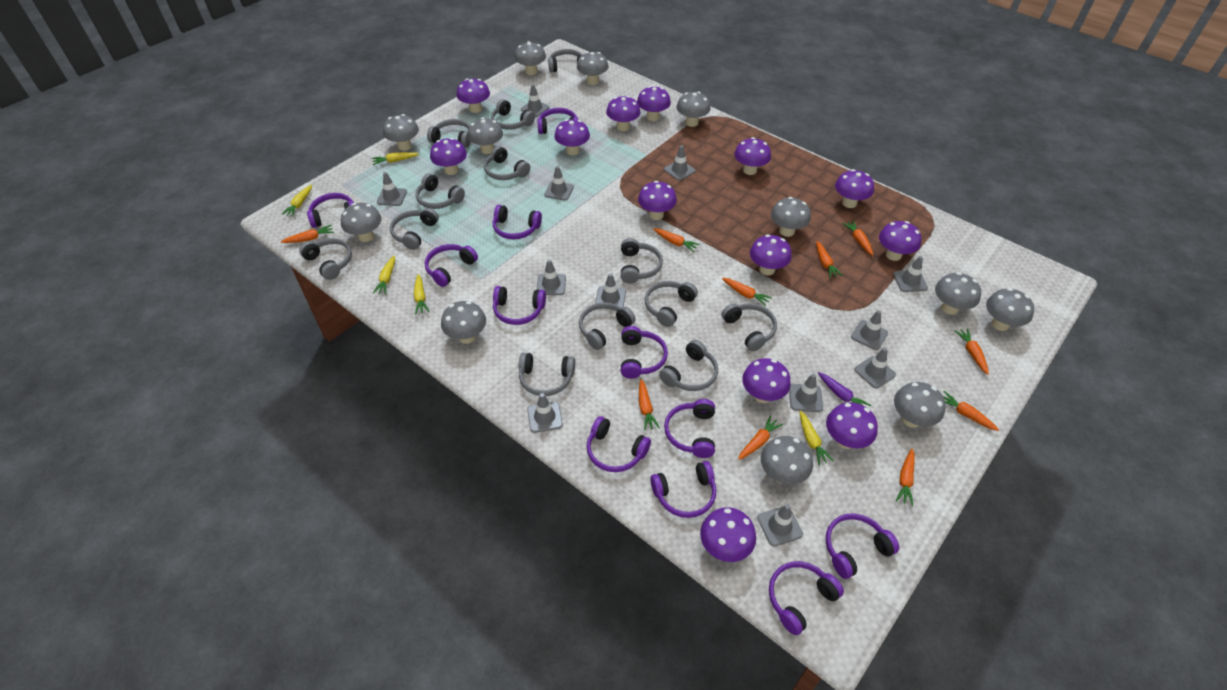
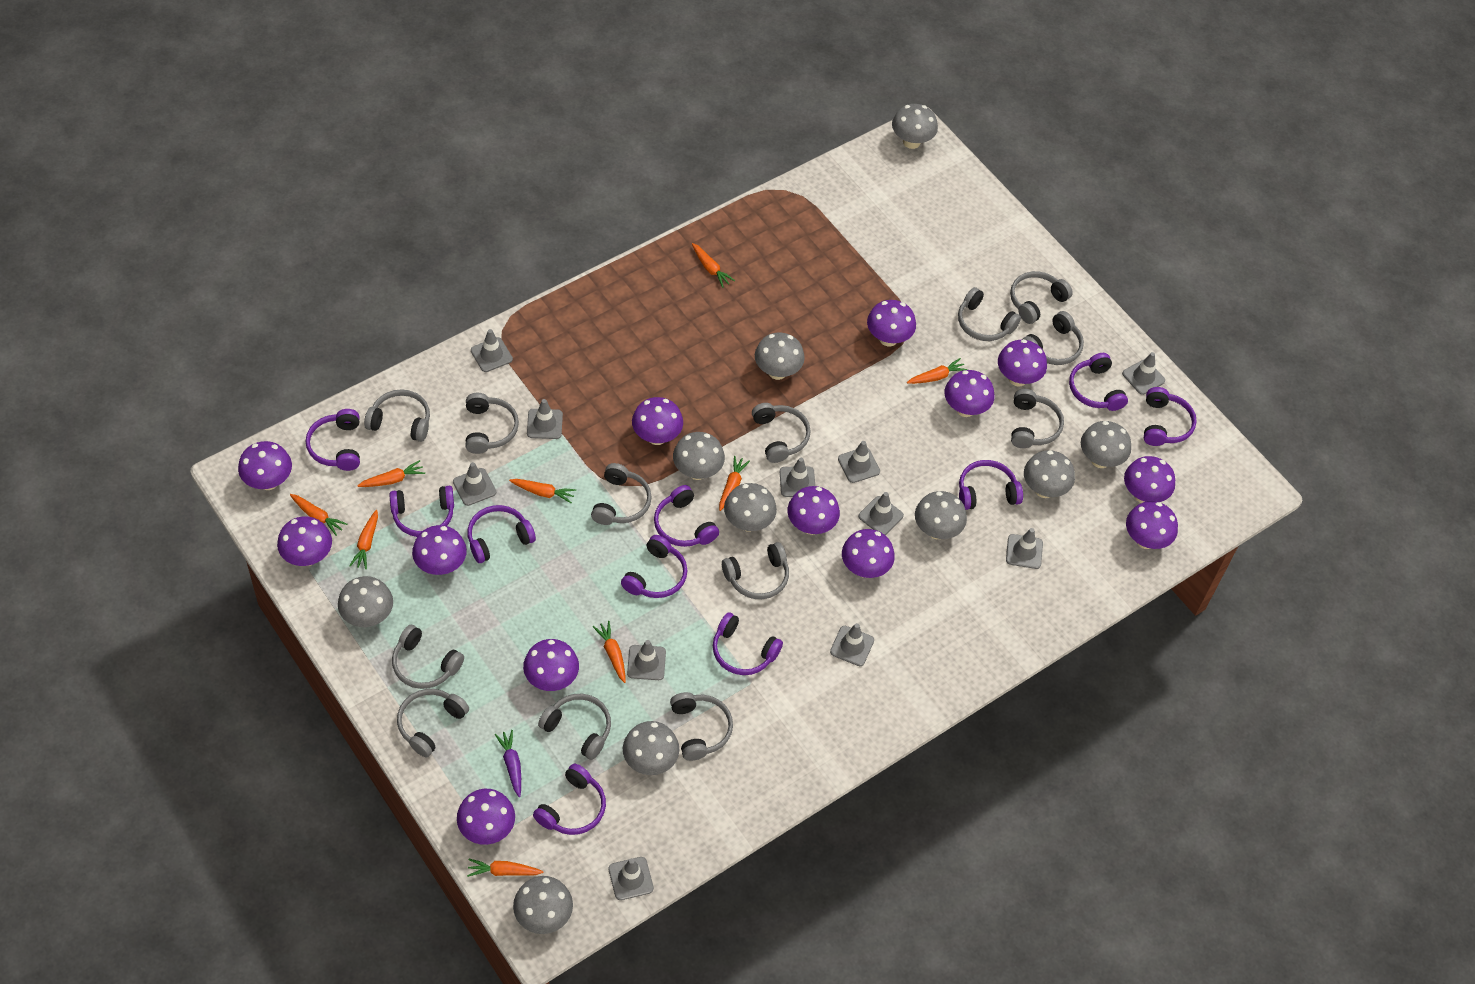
grey mushroom: [341,203,382,242] [383,114,419,151] [441,301,486,344] [468,117,503,154] [515,41,546,75] [577,51,609,85] [677,92,711,127] [761,436,813,485] [771,197,811,237] [894,382,946,428] [935,272,981,315] [986,288,1034,331] = 12 -> [338,576,393,627] [513,876,573,934] [623,721,679,775] [673,432,725,480] [724,483,777,532] [755,333,805,380] [892,104,938,149] [915,491,967,539] [1024,450,1075,498] [1081,421,1131,468] = 10
grey traffic cone: [377,172,407,206] [521,84,549,117] [527,393,563,433] [537,260,566,295] [544,166,574,201] [595,273,626,309] [664,145,695,180] [757,504,803,546] [789,374,823,412] [851,310,888,350] [854,348,896,388] [893,256,928,292] = 12 -> [453,462,496,506] [471,329,513,372] [527,399,563,439] [608,857,654,900] [627,640,666,680] [780,458,815,497] [830,623,874,666] [838,441,880,483] [858,492,904,535] [1006,528,1043,569] [1122,352,1165,395] = 11
orange carrot: [281,225,334,243] [639,379,660,430] [653,228,700,252] [722,278,772,306] [738,415,783,460] [816,241,843,278] [842,221,873,255] [896,449,915,506] [943,391,999,431] [955,328,989,375] = 10 -> [290,494,347,536] [349,510,378,569] [357,460,425,487] [467,859,544,877] [509,479,576,504] [593,621,626,683] [692,243,735,288] [719,456,750,511] [907,358,968,384] = 9
purple headphones: [307,193,354,228] [425,244,478,287] [493,205,542,239] [493,286,546,325] [537,108,578,134] [586,416,651,472] [621,326,668,379] [650,461,716,518] [664,399,715,458] [769,561,844,635] [826,513,899,579] = 11 -> [306,409,360,471] [389,486,454,537] [467,505,536,563] [533,764,606,835] [621,535,687,598] [654,485,719,547] [713,612,783,675] [959,460,1023,510] [1069,353,1128,411] [1144,387,1197,446] = 10
yellow carrot: [281,185,312,217] [372,152,419,165] [373,256,395,294] [414,274,429,314] [799,410,833,465] = 5 -> none = 0

